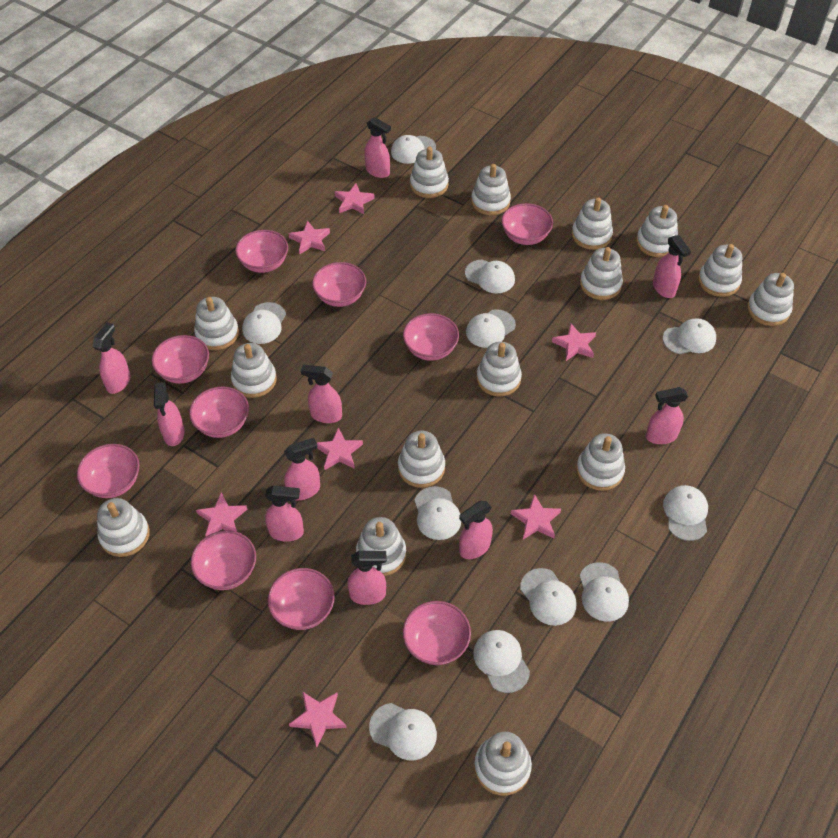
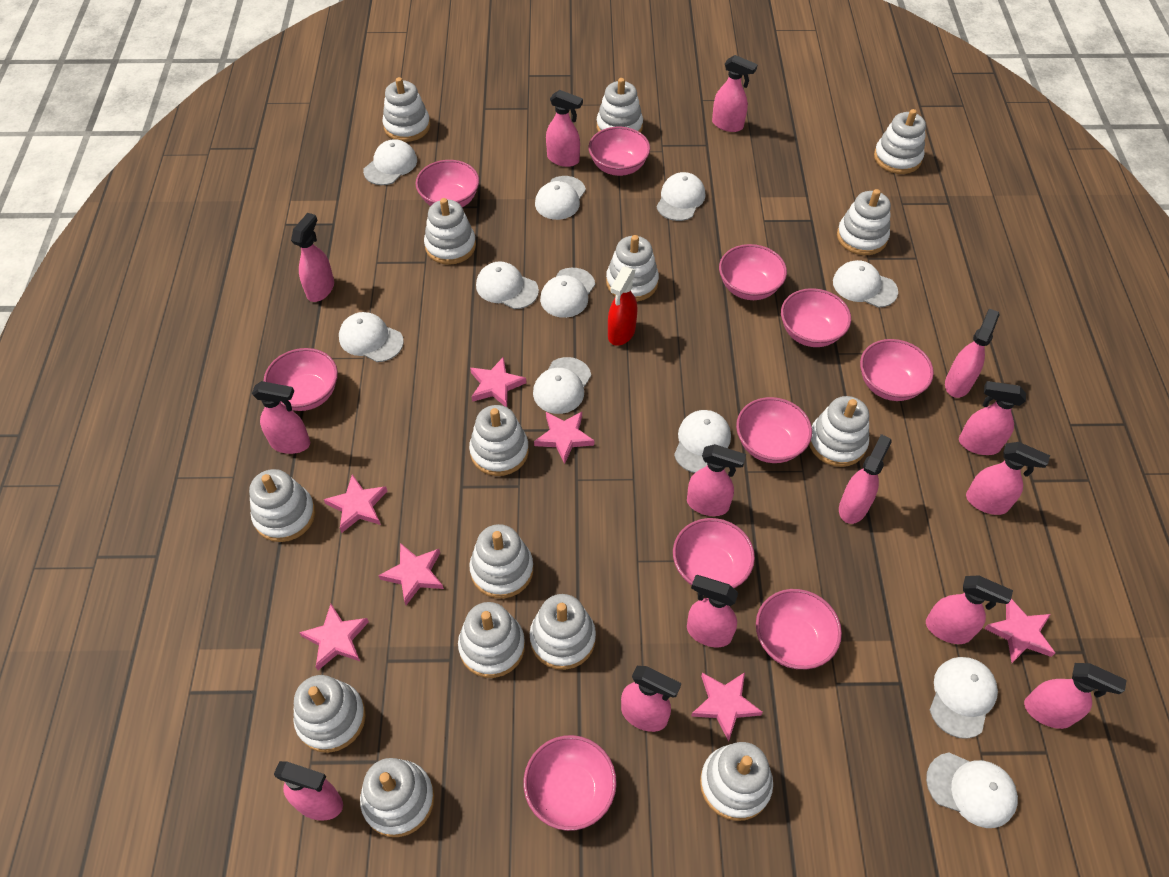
pink spray bottle: [92,322,131,394] [154,382,185,446] [265,485,304,541] [284,438,320,500] [301,365,342,423] [347,551,387,605] [364,117,391,178] [459,501,493,559] [646,387,688,444] [653,235,691,298] = 10 -> [252,381,310,454] [274,761,343,821] [291,213,334,302] [546,90,583,167] [621,666,681,732] [687,444,746,516] [687,575,738,647] [712,55,758,132] [839,434,892,524] [926,575,1013,644] [945,308,1000,398] [959,381,1026,455] [966,442,1050,515] [1024,663,1127,729] = 14
red spray bottle: none = 0 -> [608,267,637,346] = 1

